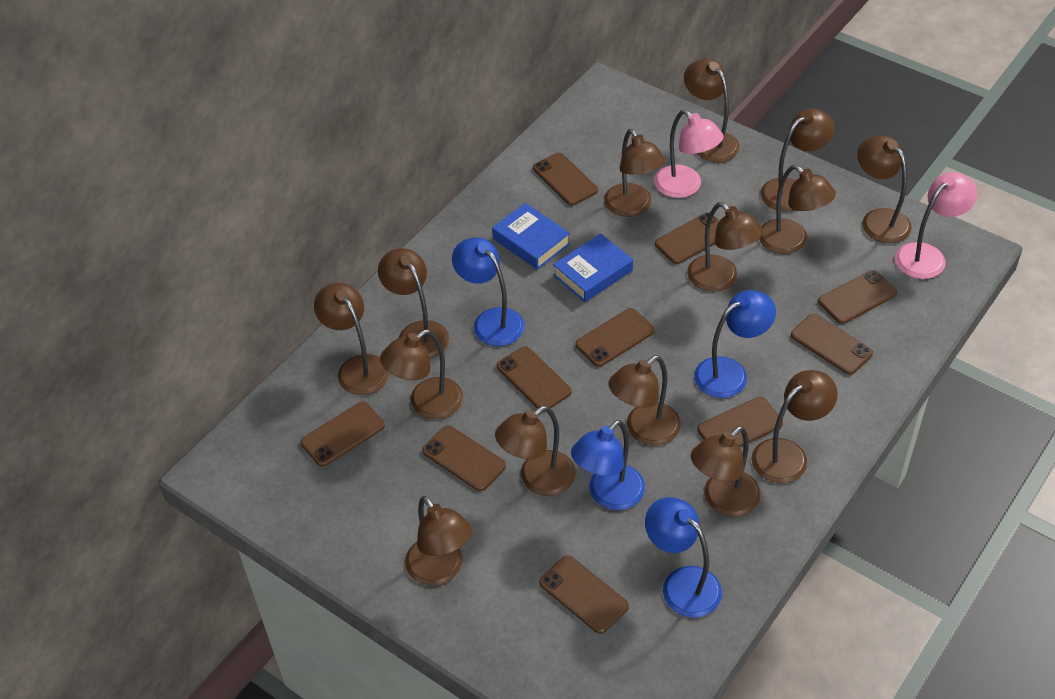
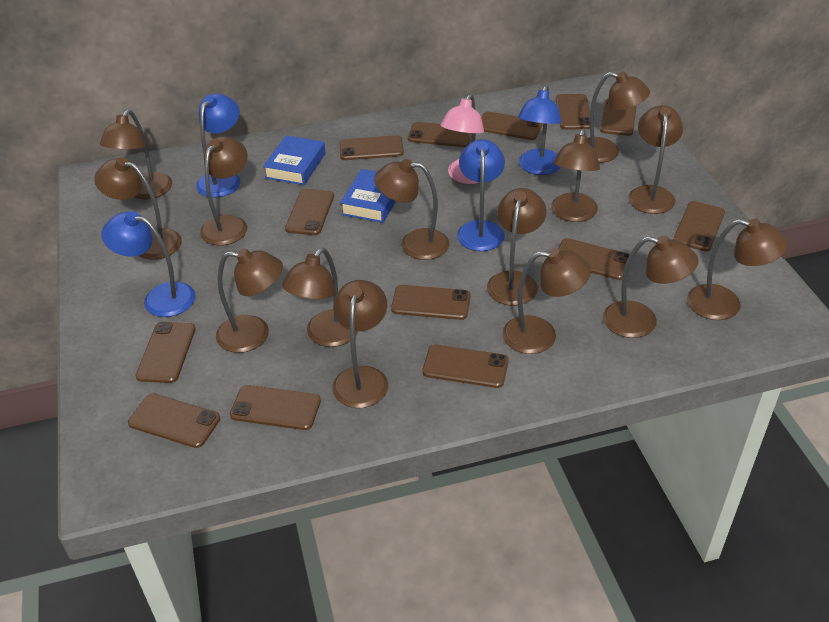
brown phone: [300,402,385,467] [422,425,506,491] [497,346,572,412] [533,153,598,205] [539,555,629,634] [575,308,655,367] [655,212,719,264] [697,397,783,447] [791,314,873,375] [818,270,897,324] = 10 -> [128,393,220,448] [136,322,196,383] [230,385,321,430] [285,189,334,235] [340,135,404,160] [391,285,471,320] [408,122,472,147] [422,345,509,388] [481,112,543,140] [556,94,590,130] [558,238,630,280] [600,98,637,136] [673,201,725,251] = 13
pink lamp: [654,110,724,198] [895,172,977,279] = 2 -> [441,94,484,184] = 1

